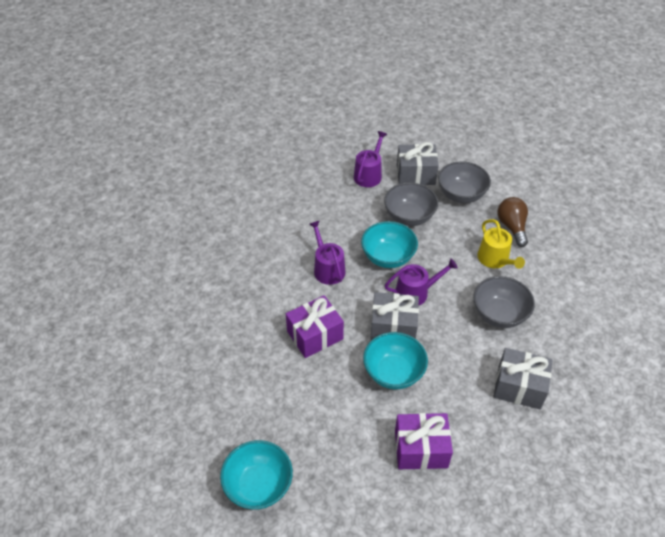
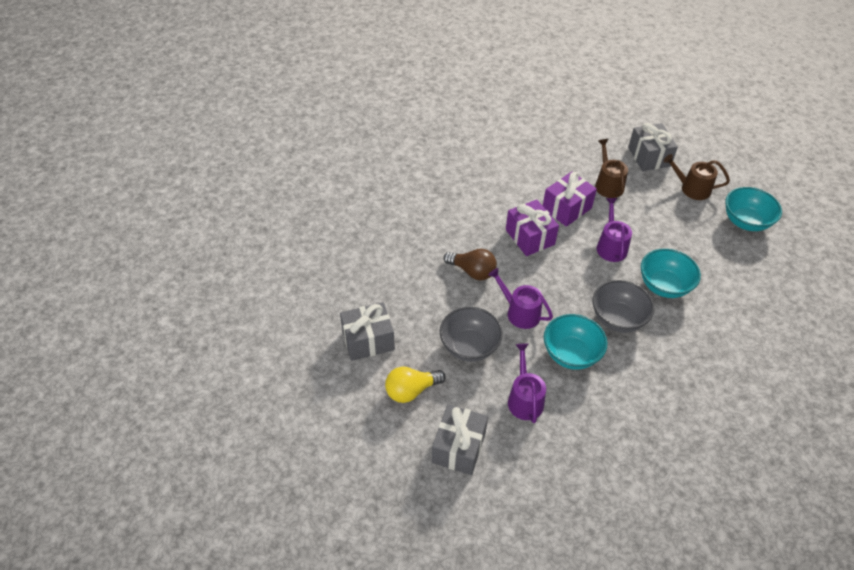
brown watering can: none = 0 -> [595,139,628,198] [663,154,730,200] = 2
grey bowl: [384,182,438,226] [438,161,491,203] [473,276,535,328] = 3 -> [440,307,503,362] [593,280,654,333] = 2
yellow light bulb: none = 0 -> [385,367,446,403] = 1
yellow watering can: [477,219,525,269] = 1 -> none = 0

